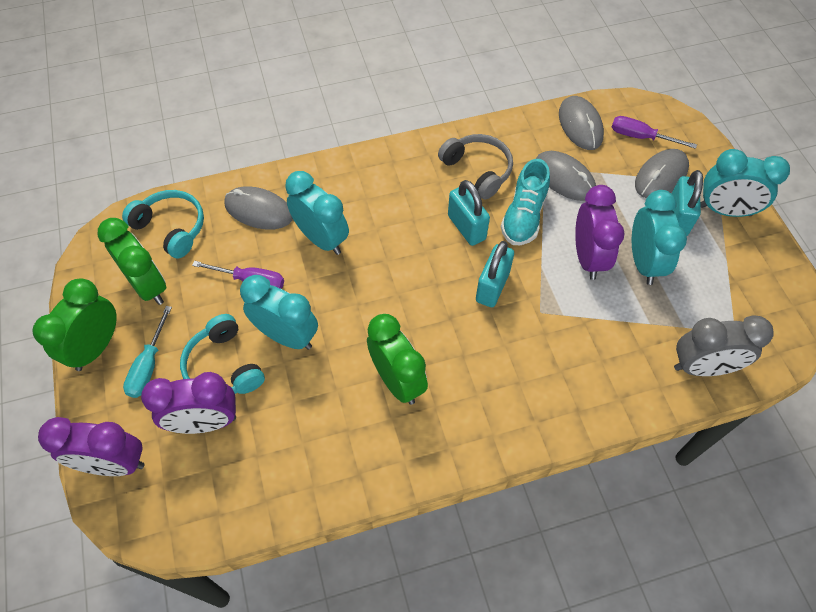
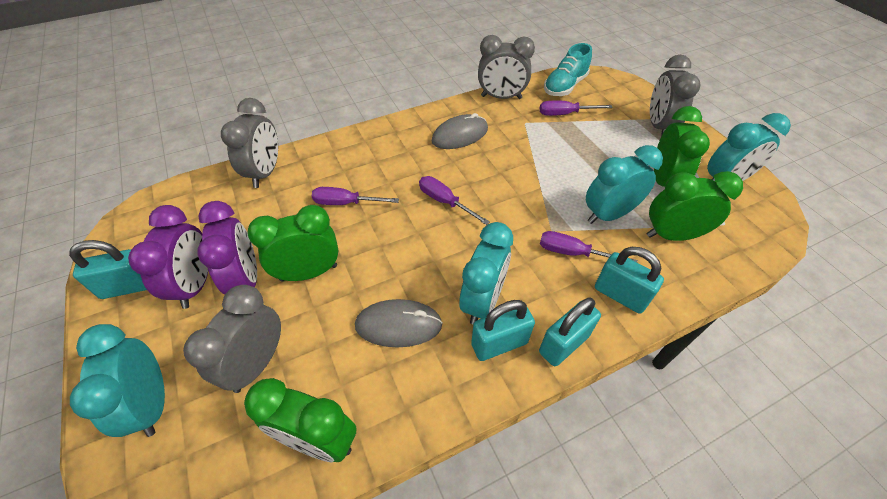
green clock: [33,278,117,371] [98,218,166,305] [367,314,428,405] = 3 -> [244,378,356,462] [247,205,338,281] [647,171,743,241] [654,106,710,187] = 4
grey clock: [674,315,774,376] = 1 -> [183,285,281,393] [221,98,278,188] [478,35,535,99] [650,54,701,136] = 4
grey headphones: [438,134,513,199] = 1 -> none = 0
grey mouse: [224,186,293,230] [536,151,596,201] [559,96,604,150] [635,149,689,198] = 4 -> [355,299,443,347] [431,113,488,149] = 2
purple clock: [38,417,145,476] [141,372,236,434] [575,185,625,280] = 3 -> [128,205,208,309] [197,201,257,294] = 2
purple screwdriver: [192,261,284,289] [612,116,697,149] = 2 -> [312,187,399,205] [419,176,490,225] [540,101,613,116] [540,231,638,262] = 4
turquoise headphones: [122,190,204,258] [180,314,265,394] = 2 -> none = 0
turquoise padlock: [448,180,490,246] [476,241,514,307] [672,170,703,236] = 3 -> [69,240,147,299] [471,300,535,361] [539,297,601,366] [595,247,664,314] = 4
turquoise screwdriver: [123,306,172,398] = 1 -> none = 0

